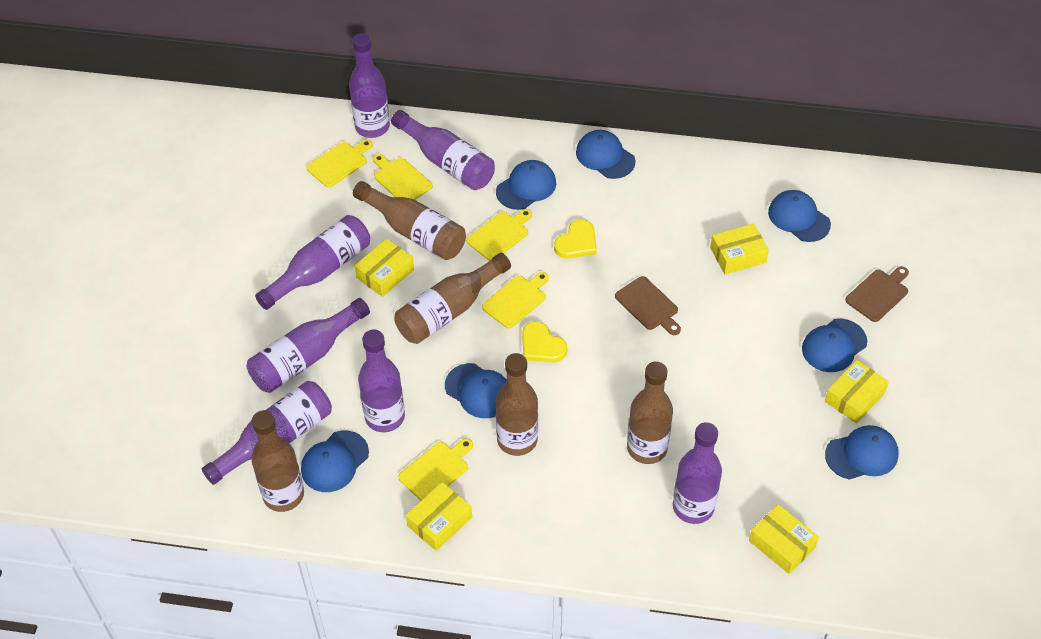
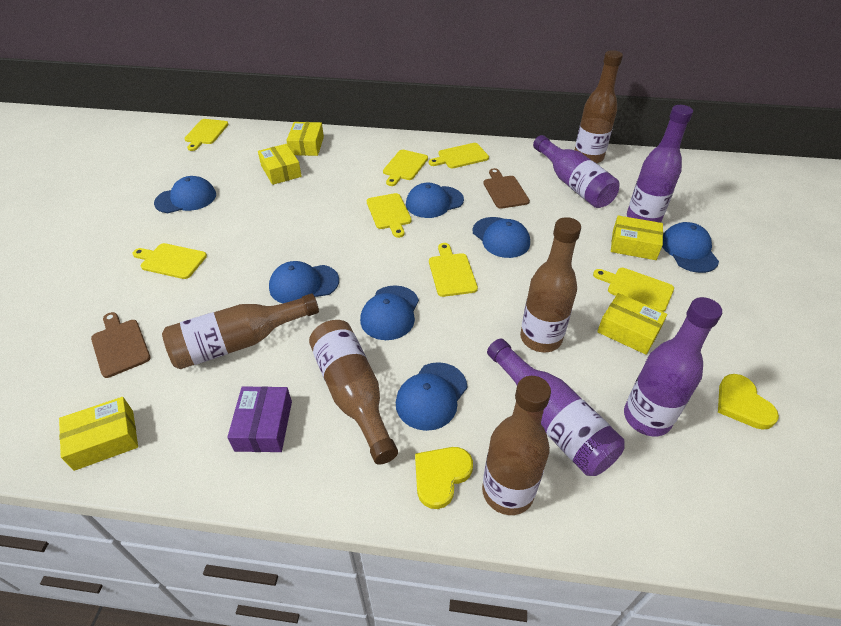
purple bottle: [202,381,332,485] [247,298,370,393] [255,215,370,310] [349,33,390,138] [358,329,405,432] [391,110,495,190] [673,422,722,524] = 7 -> [487,339,625,476] [533,135,620,208] [624,297,722,436] [627,105,693,223] = 4
purple box: none = 0 -> [227,386,292,452] = 1
yellow cutting board: [307,139,373,188] [373,154,433,200] [398,438,473,501] [466,209,532,261] [482,272,549,329] = 5 -> [132,243,207,279] [184,119,229,151] [367,193,412,238] [383,150,428,186] [429,143,489,169] [429,243,478,297] [593,268,674,312] = 7

